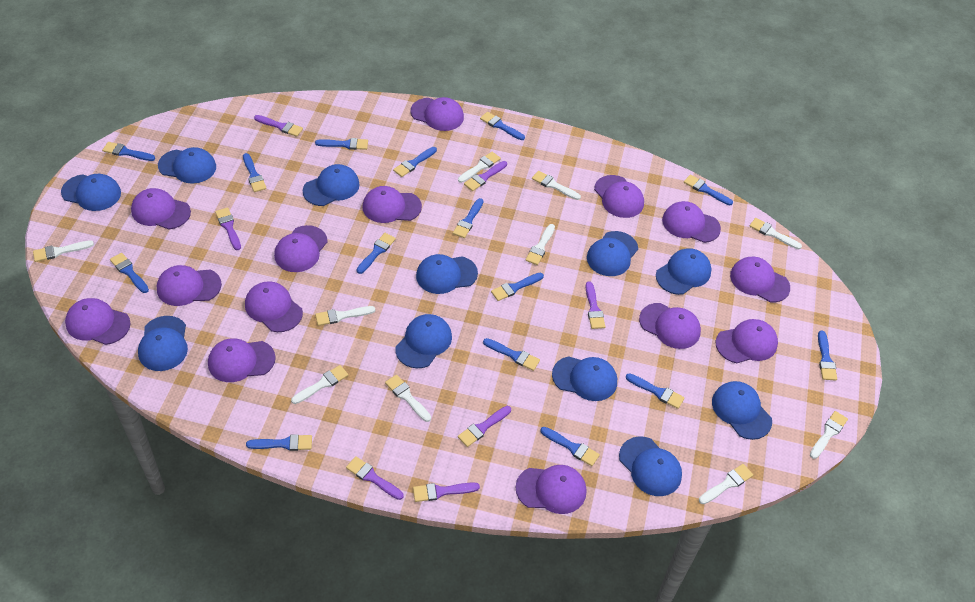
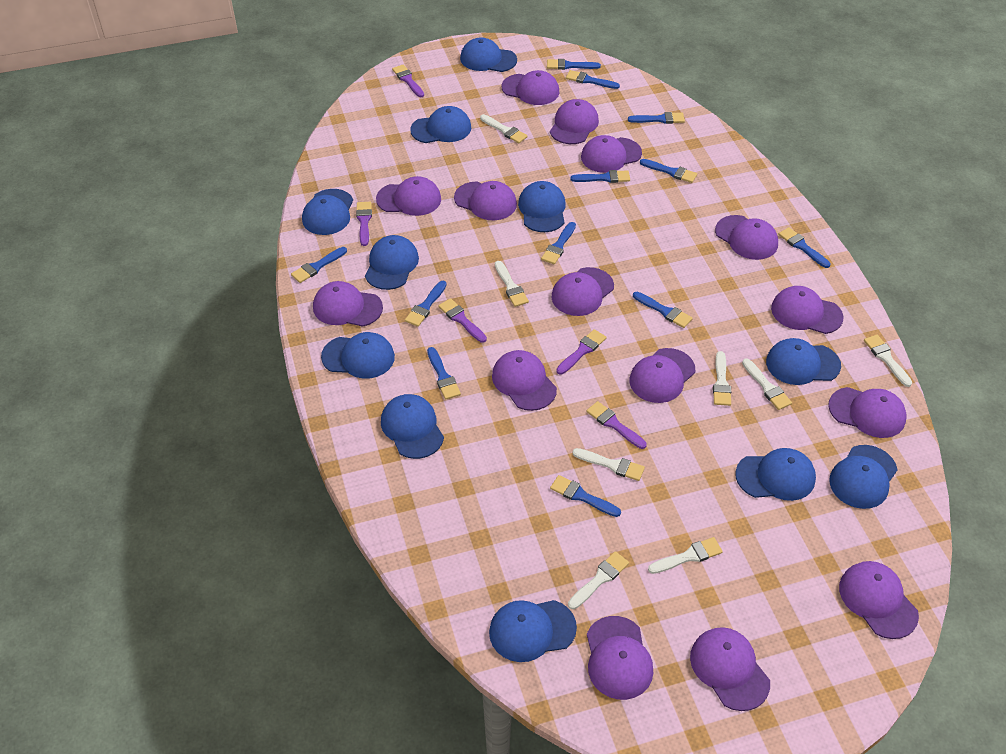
blue brush: [102,142,155,161] [110,253,149,293] [243,153,267,192] [246,434,312,451] [315,138,368,150] [357,233,396,274] [393,147,437,177] [453,198,484,238] [480,112,525,140] [483,338,540,371] [491,273,544,301] [540,427,600,466] [626,373,685,409] [684,175,733,206] [818,330,837,381] = 15 -> [291,247,347,283] [405,281,447,327] [427,347,461,400] [541,222,576,264] [547,59,601,70] [550,475,621,517] [566,70,620,89] [570,170,630,183] [628,112,685,124] [633,292,693,328] [640,159,697,183] [778,227,830,268] = 12
purple brush: [215,208,241,250] [254,115,303,137] [346,456,403,500] [413,482,480,502] [458,406,511,447] [464,161,507,191] [585,282,605,329] = 7 -> [356,202,372,246] [392,64,424,97] [438,298,487,343] [556,329,606,375] [586,401,647,449] = 5
purple cap: [65,298,131,345] [131,188,191,229] [156,265,222,306] [208,338,276,382] [245,281,303,332] [274,225,328,272] [362,186,422,223] [411,97,464,131] [515,465,586,514] [594,175,644,218] [639,303,701,349] [662,201,721,243] [716,319,778,363] [730,257,790,302] = 14 -> [313,281,383,327] [376,176,441,216] [454,181,517,220] [492,350,557,411] [502,70,559,105] [550,99,599,144] [552,267,614,316] [581,135,642,173] [587,616,653,700] [630,348,695,403] [690,627,770,711] [715,215,778,260] [771,286,844,334] [828,387,907,438] [839,561,919,639] = 15
white brush: [33,240,94,262] [291,365,348,404] [315,306,375,326] [385,375,431,422] [458,152,501,183] [525,224,555,265] [532,171,581,200] [699,464,753,504] [749,218,802,249] [810,411,848,459] = 10 -> [480,114,528,143] [495,261,529,307] [568,551,629,609] [572,448,645,481] [648,537,723,574] [713,351,731,406] [742,358,792,410] [864,335,912,387] = 8

